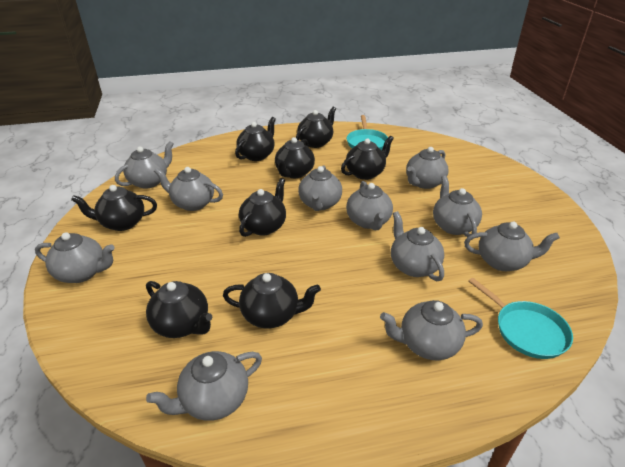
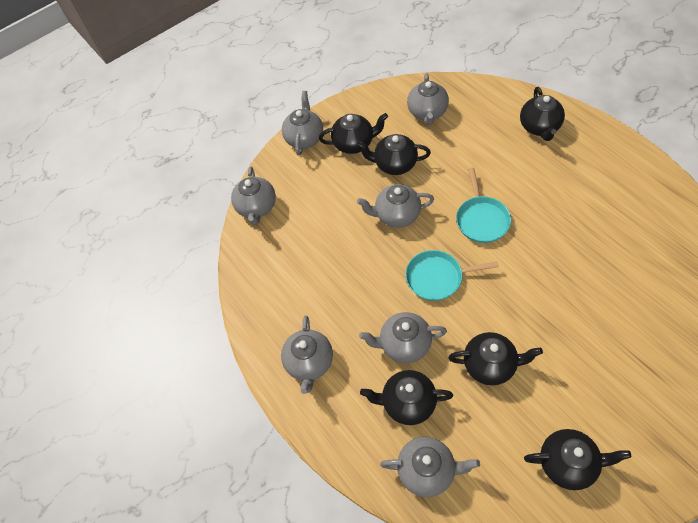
black teapot: [71,185,157,231] [146,281,212,338] [223,273,321,328] [235,117,276,161] [239,178,286,237] [275,137,315,178] [296,107,336,148] [341,136,394,180] = 8 -> [319,113,388,154] [356,134,431,175] [360,370,453,425] [448,332,543,385] [520,87,565,141] [524,429,631,490] = 6
grey teapot: [35,232,115,283] [115,141,174,189] [146,351,262,421] [154,167,223,211] [298,165,342,211] [346,181,393,230] [380,300,483,360] [391,211,444,281] [406,147,449,189] [433,176,482,237] [464,222,560,271] = 11 -> [231,167,276,225] [281,315,333,394] [282,91,323,156] [357,184,434,228] [359,312,447,363] [380,437,480,497] [407,73,449,125] = 7

